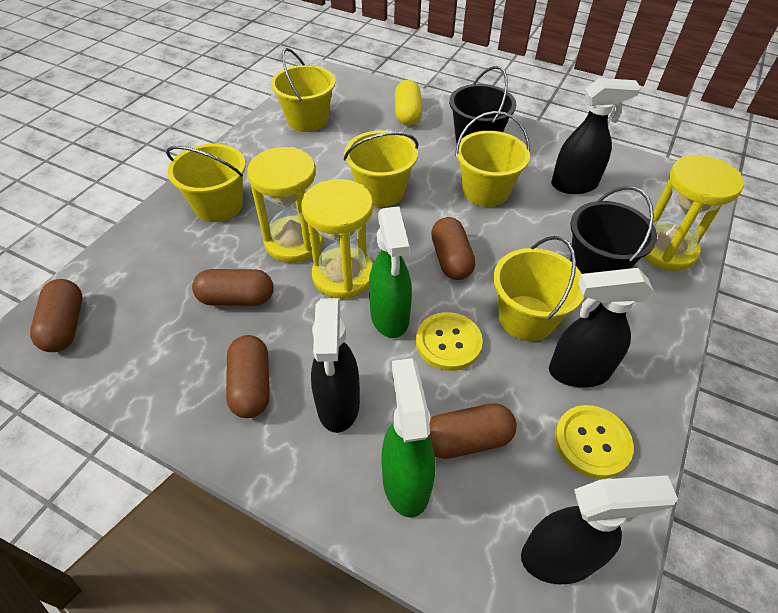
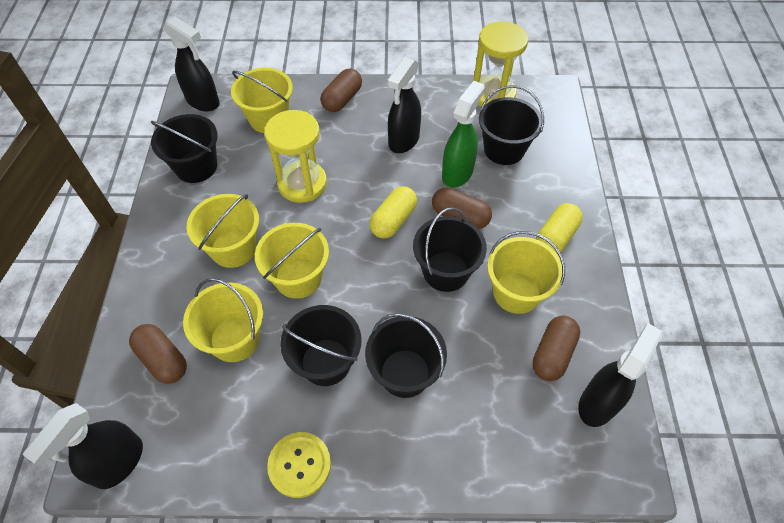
black bucket: [449,66,516,143] [570,186,657,274] = 2 -> [151,114,218,183] [280,305,361,386] [365,313,447,398] [413,208,487,292] [479,85,544,165] = 5
brown capsule: [30,279,82,352] [192,269,274,306] [226,335,270,418] [429,403,517,459] [431,217,475,280] = 5 -> [129,324,187,384] [320,68,362,112] [432,188,492,229] [532,316,580,381] = 4
green spray bottle: [369,206,412,338] [381,358,435,517] = 2 -> [442,81,485,188] = 1
yellow button: [416,312,483,371] [554,405,634,479] = 2 -> [267,432,331,498] = 1
yellow capsule: [395,80,422,125] = 1 -> [369,186,417,238] [536,203,583,253] = 2
yellow hourglass: [247,147,324,263] [301,179,373,299] [643,155,744,271] = 3 -> [264,110,327,203] [473,21,528,107] = 2

